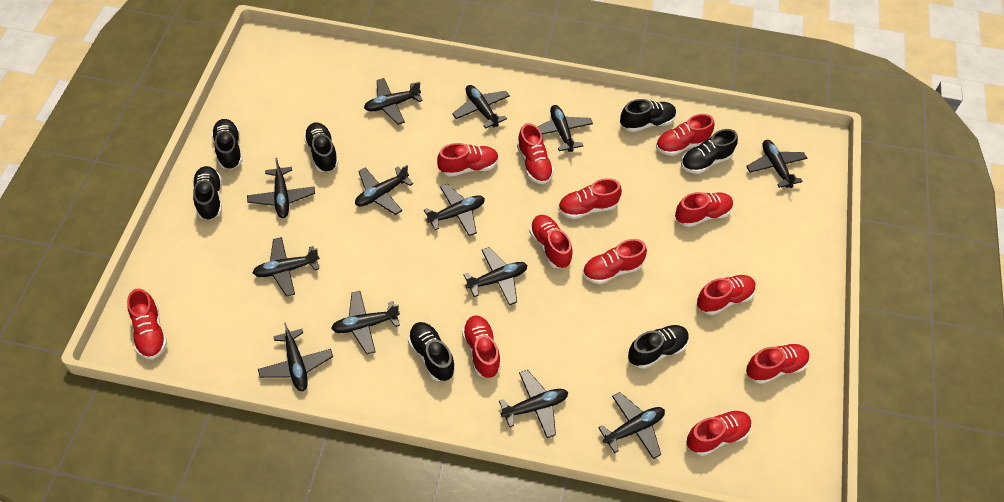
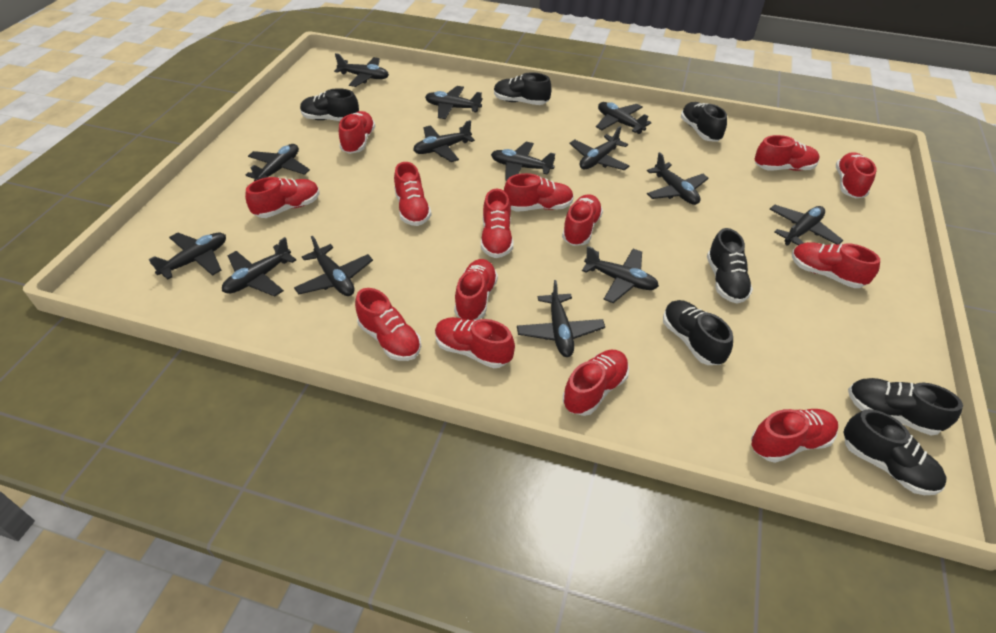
black plane: [247,158,315,218] [253,237,320,297] [258,322,333,391] [331,291,400,354] [355,165,413,215] [364,78,423,125] [424,184,485,236] [452,85,510,129] [463,247,528,305] [499,370,568,438] [538,105,593,152] [598,392,665,459] [746,140,807,188] = 13 -> [148,232,226,280] [222,237,296,296] [246,144,310,181] [294,236,373,296] [334,53,389,87] [413,120,475,162] [425,86,483,119] [491,142,555,181] [517,280,605,357] [569,126,629,170] [582,246,659,303] [596,102,652,134] [647,152,709,205] [769,205,843,246] = 14
red shoe: [127,288,167,359] [437,143,499,177] [462,316,501,378] [517,123,554,184] [529,215,573,268] [558,178,622,219] [583,239,647,284] [656,114,715,156] [675,192,733,227] [687,410,752,456] [697,275,756,315] [746,343,810,384] = 12 -> [245,177,319,218] [339,111,376,154] [355,288,421,361] [394,162,432,226] [435,317,515,368] [454,259,498,320] [481,189,513,258] [504,173,574,212] [562,194,603,246] [563,350,629,416] [751,409,838,463] [755,135,820,171] [792,242,880,288] [836,152,877,199] = 14

